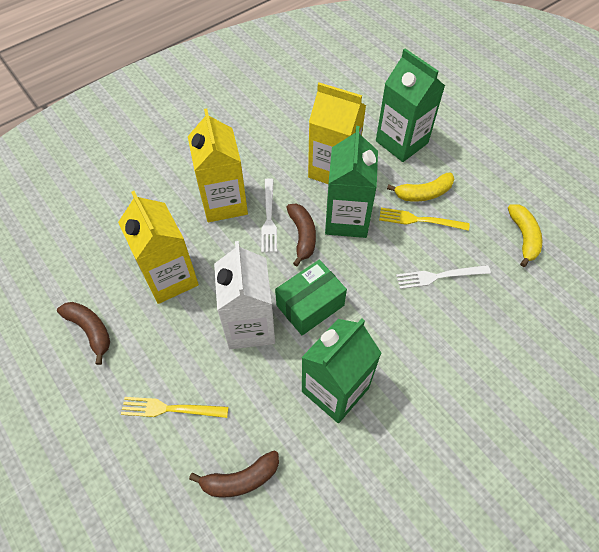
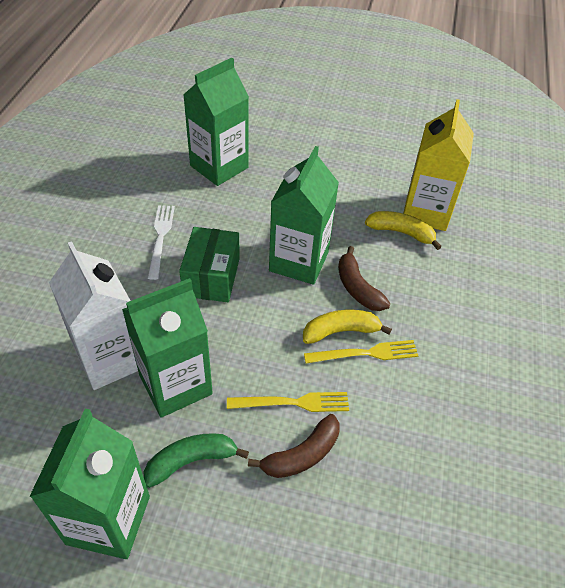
brown banana: [57,302,110,365] [189,451,279,497] [286,203,316,266] = 3 -> [248,414,339,478] [338,246,390,311] = 2
green banana: none = 0 -> [144,433,249,488] = 1
green carton: [301,319,382,423] [325,126,378,238] [376,48,445,162] = 3 -> [29,408,150,559] [122,278,213,418] [183,58,249,186] [269,146,339,285] = 4
white fork: [261,178,277,253] [396,265,491,289] = 2 -> [148,205,175,280] = 1
yellow carton: [118,191,199,304] [188,108,248,222] [308,82,366,184] = 3 -> [403,99,474,231] = 1

